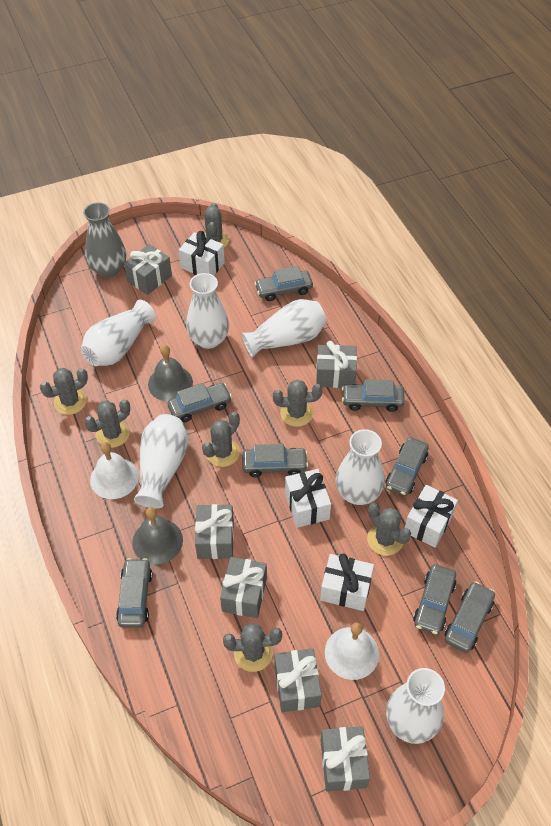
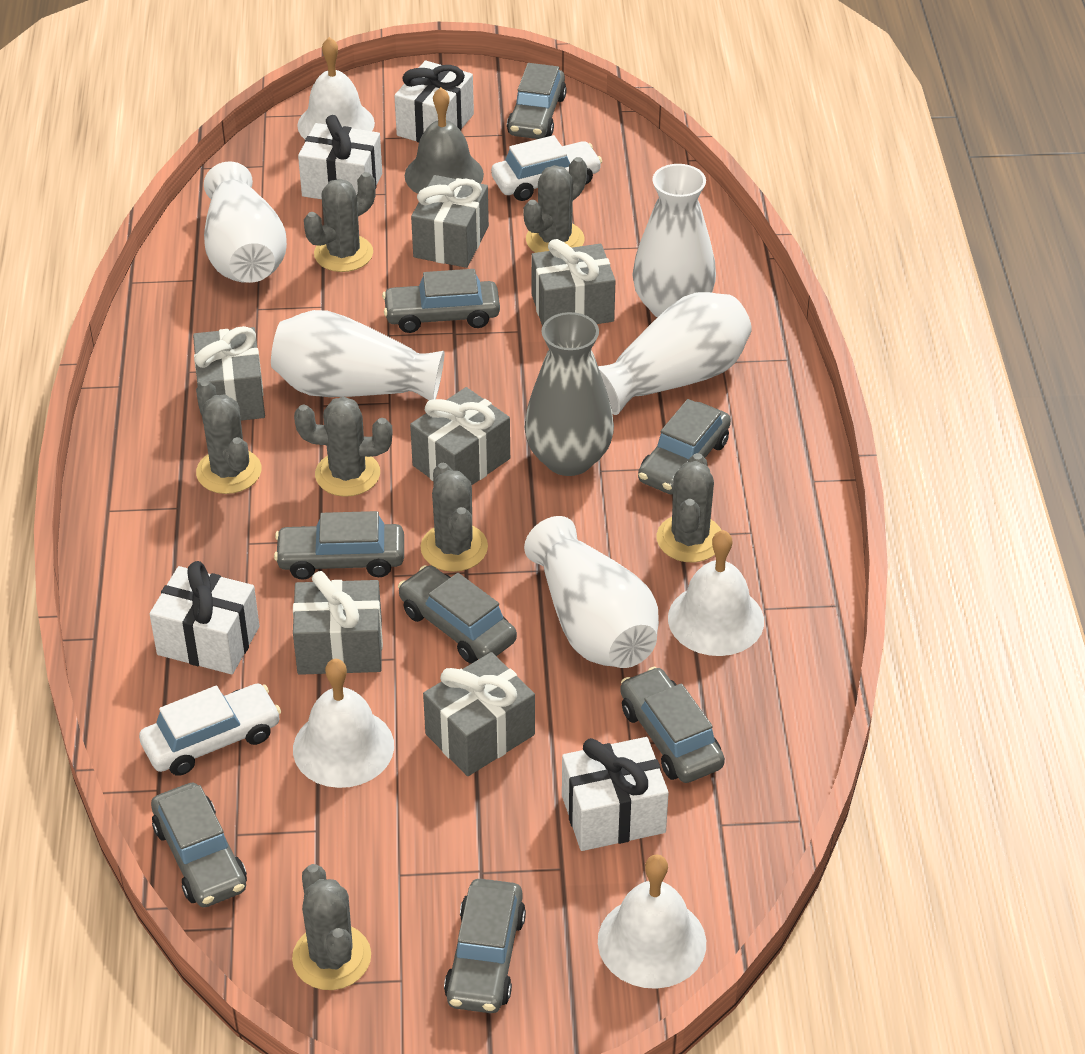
grey bell: [132,507,183,564] [148,345,193,402] = 2 -> [405,87,484,194] = 1
white bell: [90,442,139,499] [325,623,379,680] = 2 -> [293,659,394,788] [297,37,375,139] [598,854,706,989] [668,530,764,656] = 4
white car: none = 0 -> [139,684,281,776] [491,135,602,201] = 2
white vase: [81,300,156,366] [134,414,188,509] [186,273,229,349] [241,299,326,357] [336,429,384,505] [386,668,445,744] = 6 -> [204,161,287,283] [271,310,444,400] [524,516,659,668] [598,292,752,415] [633,164,716,317] = 5

